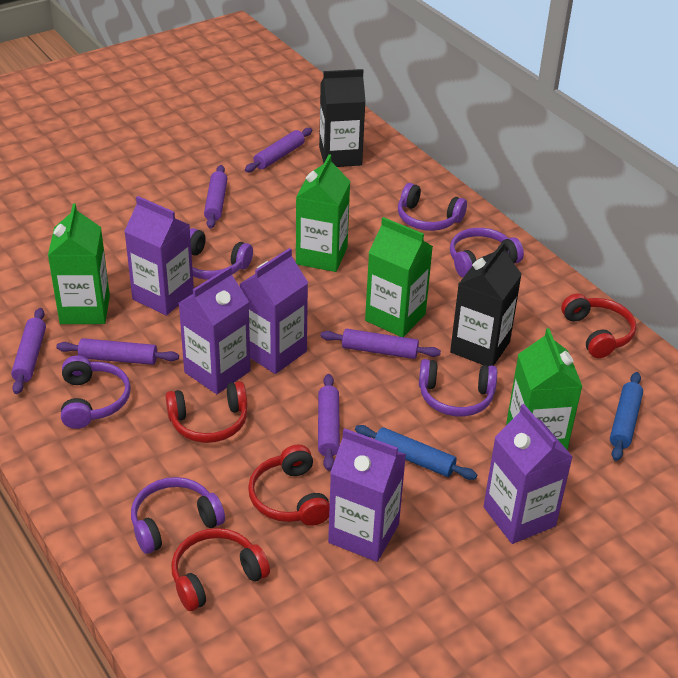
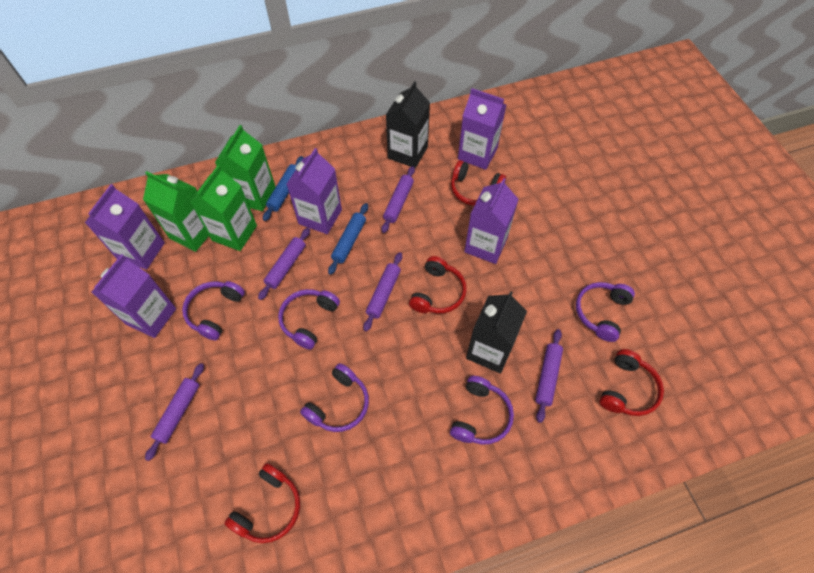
green carton: [48,203,110,324] [296,154,350,272] [365,217,433,337] [506,328,583,450] = 4 -> [143,171,209,252] [190,165,257,251] [215,125,276,211] = 3
purple headphones: [61,356,131,429] [131,477,225,554] [190,228,253,280] [398,183,467,231] [419,359,497,416] [450,228,524,277] = 6 -> [182,281,245,340] [278,289,340,350] [300,363,369,432] [450,376,514,444] [576,282,635,342] = 5
purple rolling pin: [11,308,46,394] [56,338,179,365] [204,165,227,229] [245,128,312,172] [318,374,340,471] [320,329,441,359] = 6 -> [145,363,204,461] [258,228,310,300] [363,252,402,331] [381,166,415,233] [535,329,563,423] = 5

